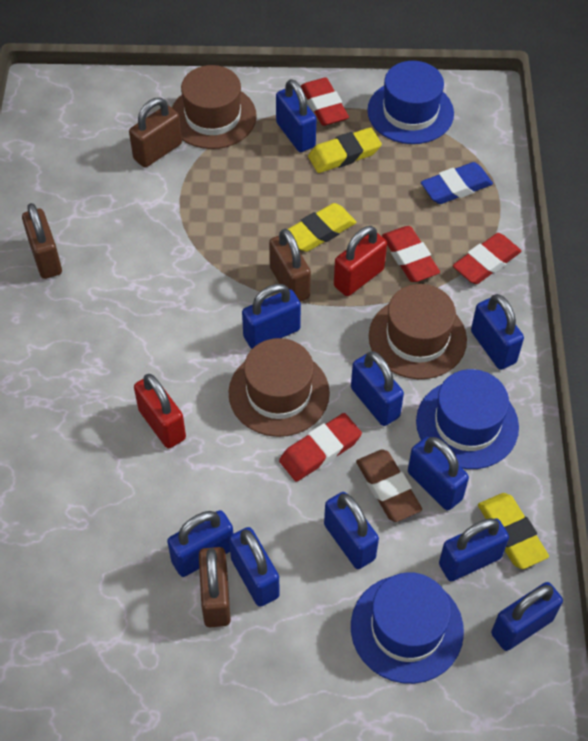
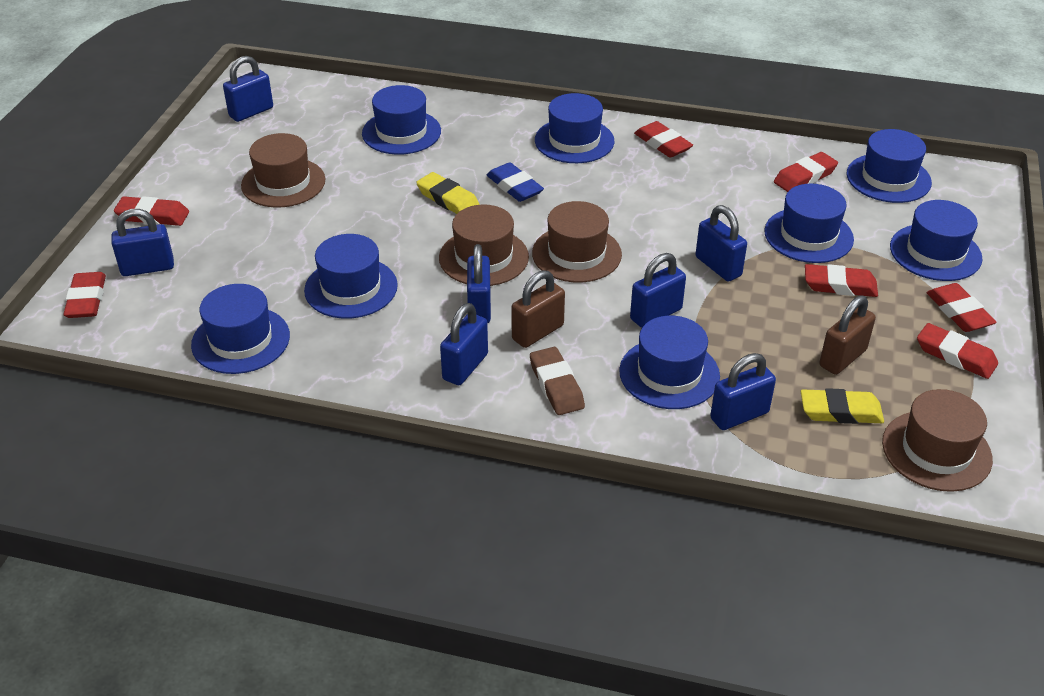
blue hat: [351,572,464,684] [367,61,454,144] [416,369,519,469] = 3 -> [191,284,290,374] [304,234,398,319] [362,85,441,155] [535,93,614,163] [619,316,720,409] [764,184,854,263] [846,129,932,203] [890,200,983,281] = 8
blue padlock: [167,510,233,577] [229,527,280,607] [242,284,301,349] [276,79,316,152] [324,492,379,569] [351,351,404,426] [408,437,469,510] [439,518,509,581] [471,294,524,370] [491,582,563,651] = 10 -> [111,209,174,276] [223,56,273,122] [440,303,488,385] [467,244,491,323] [630,253,686,328] [696,205,747,281] [710,353,776,430] = 7
brown hat: [172,65,257,149] [229,338,330,437] [369,284,467,379] = 3 -> [241,133,326,208] [439,204,529,286] [532,201,622,282] [882,389,993,492] = 4
brown padlock: [22,203,62,279] [129,98,182,168] [199,547,231,627] [269,229,311,302] = 4 -> [511,270,565,348] [819,295,876,375] = 2
red eraser: [279,413,362,482] [301,78,349,126] [382,226,440,282] [453,233,522,284] = 4 -> [63,272,106,318] [114,196,189,226] [634,121,693,158] [774,152,838,192] [805,264,878,297] [917,323,998,379] [927,283,997,332] = 7
red padlock: [134,374,186,449] [334,226,387,296] = 2 -> none = 0
yellow eraser: [288,203,357,252] [308,127,382,173] [478,493,549,569] = 3 -> [416,172,480,214] [800,388,884,424] = 2

